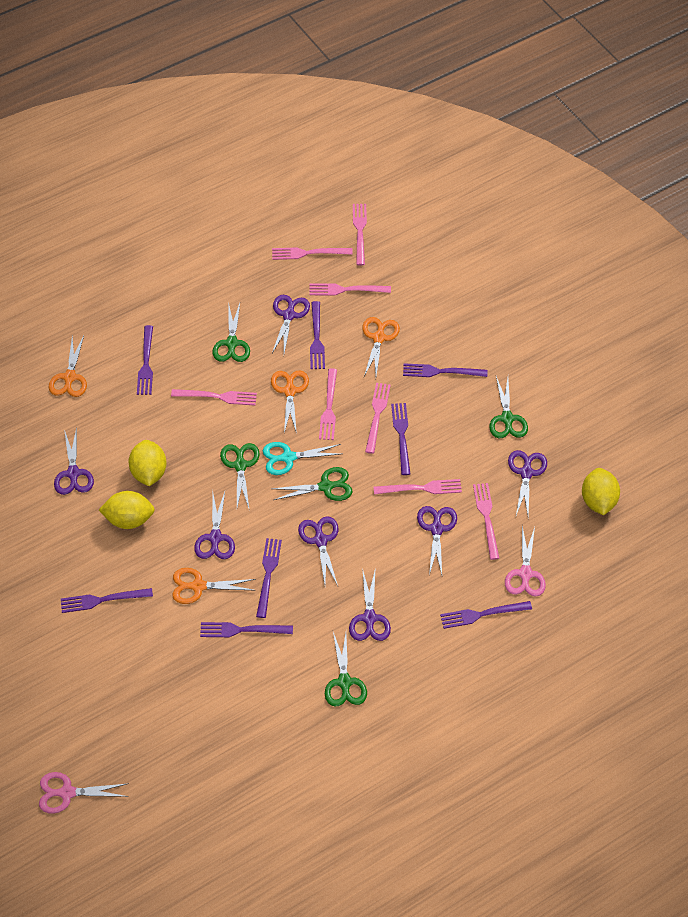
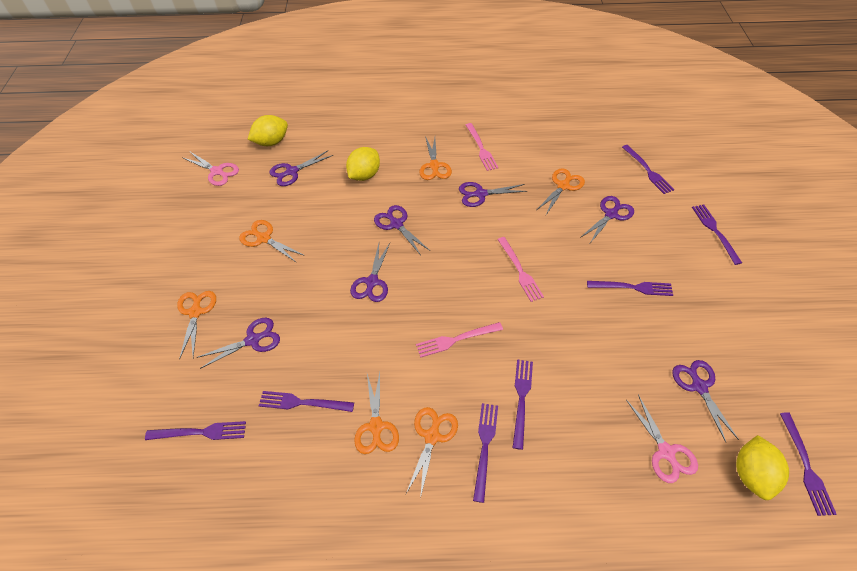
green scissors: [213,302,250,362] [220,443,260,508] [272,467,353,501] [325,632,367,707] [489,376,528,438] = 5 -> none = 0
orange scissors: [49,336,87,397] [172,568,256,604] [271,371,309,434] [362,317,400,376] = 4 -> [177,291,216,360] [239,220,305,263] [354,372,399,454] [406,407,458,499] [419,136,452,180] [537,168,585,215] = 6
pink fork: [171,389,257,406] [272,248,353,260] [309,284,391,296] [319,368,337,440] [353,204,367,265] [365,383,391,454] [374,479,462,495] [473,483,499,560] = 8 -> [416,322,503,358] [466,123,499,171] [497,237,544,302] = 3
turquoise scissors: [263,442,341,475] = 1 -> none = 0

